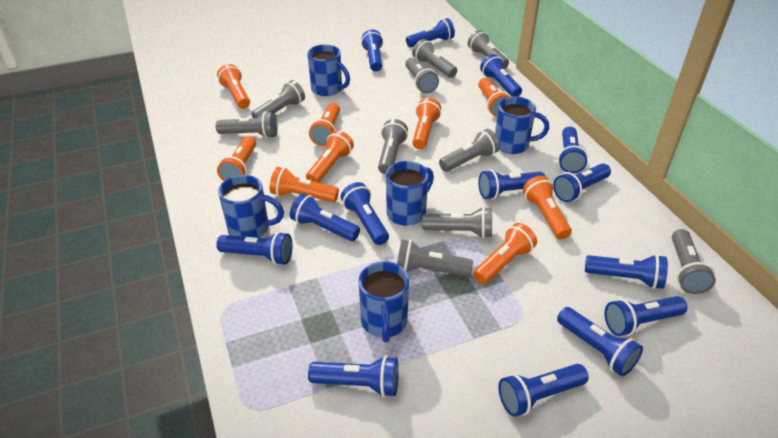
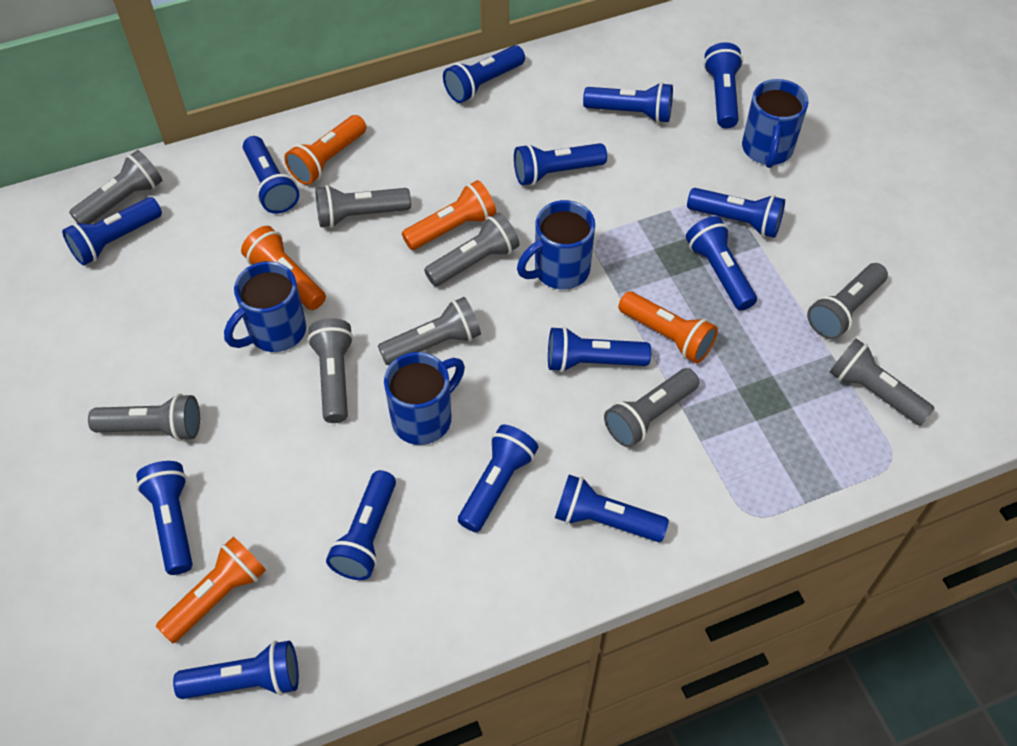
blue mug: [218,175,284,238] [307,44,350,96] [358,261,409,342] [386,161,434,226] [495,96,549,154] = 5 -> [224,261,306,352] [384,352,465,445] [517,200,595,290] [742,79,809,168] = 4
grey flashlight: [216,111,277,138] [251,80,305,118] [378,119,408,174] [397,239,473,277] [405,58,439,93] [412,39,457,78] [422,206,492,238] [439,129,500,172] [468,30,509,69] [672,229,716,294] = 10 -> [69,150,163,224] [88,394,200,441] [307,318,354,423] [315,185,411,228] [378,297,481,365] [424,212,520,286] [604,368,699,448] [807,263,888,339] [830,338,935,426] = 9
orange flashlight: [217,64,250,109] [217,136,256,181] [270,167,339,202] [306,130,354,183] [309,103,340,146] [412,98,441,149] [473,223,537,285] [478,78,511,117] [523,176,572,239] = 9 -> [156,537,266,643] [241,226,326,310] [284,115,366,185] [402,180,496,250] [618,291,718,364] = 5

